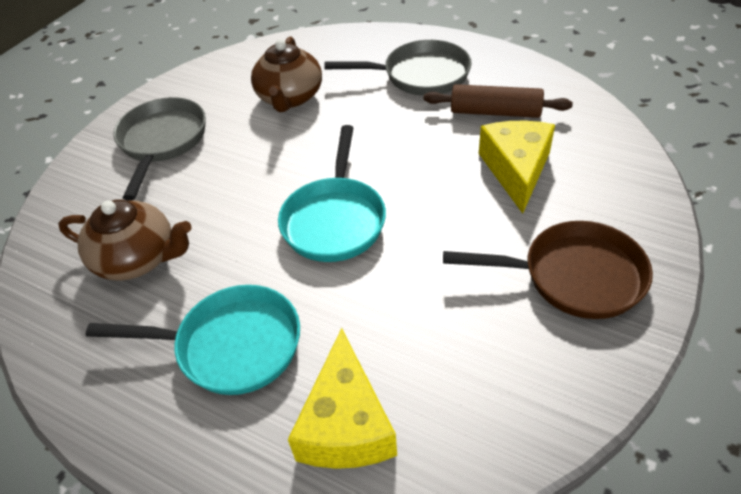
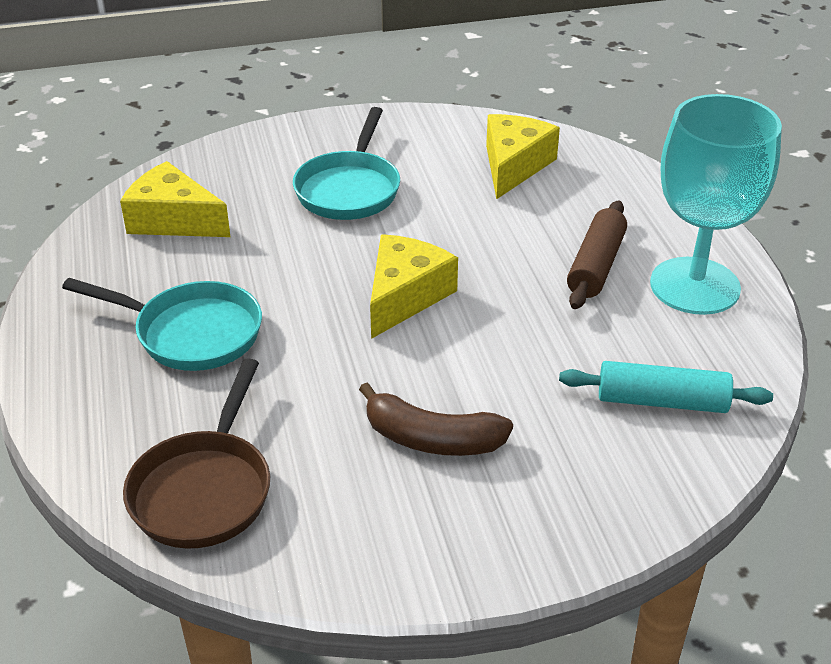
brown banana: none = 0 -> [359,383,513,456] = 1
brown teapot: [58,199,191,281] [251,37,322,112] = 2 -> none = 0
grey pan: [114,97,206,200] [325,40,471,96] = 2 -> none = 0
turquoise goblet: none = 0 -> [650,94,782,315] = 1
turquoise rolling pin: none = 0 -> [559,361,773,413] = 1
yellow cheese: [288,328,397,469] [479,121,555,214] = 2 -> [120,161,230,237] [370,234,458,339] [486,114,560,200] = 3

